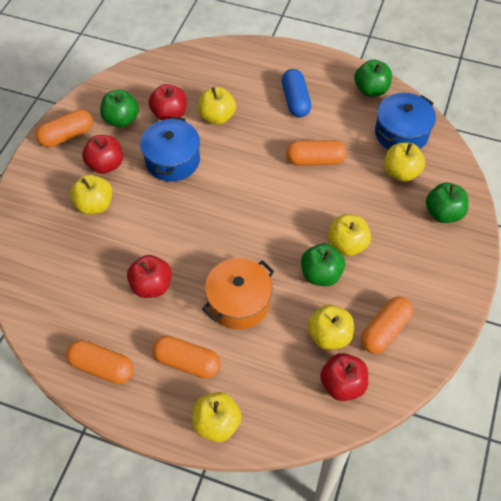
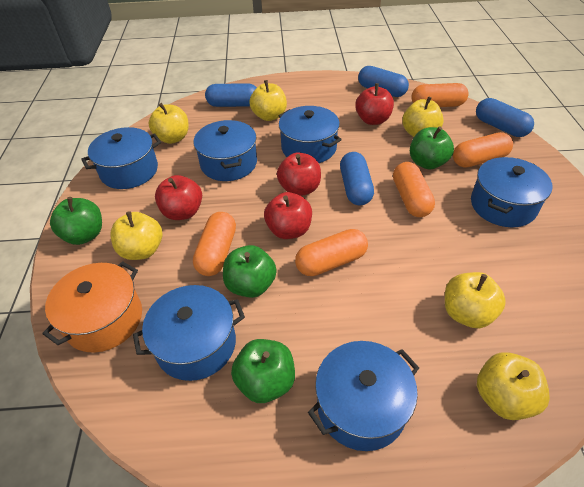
blue capsule: [282,69,311,117] = 1 -> [205,83,257,107] [340,152,374,205] [358,66,409,97] [476,98,534,137] = 4
blue pot: [140,117,200,182] [375,93,436,149] = 2 -> [81,127,161,189] [133,285,245,381] [193,120,257,181] [279,106,342,163] [308,341,419,451] [471,157,552,227] = 6

